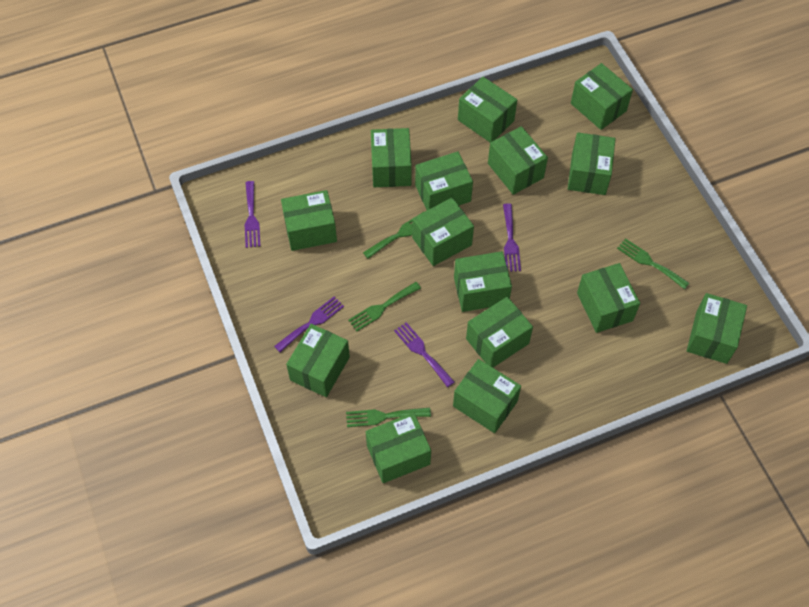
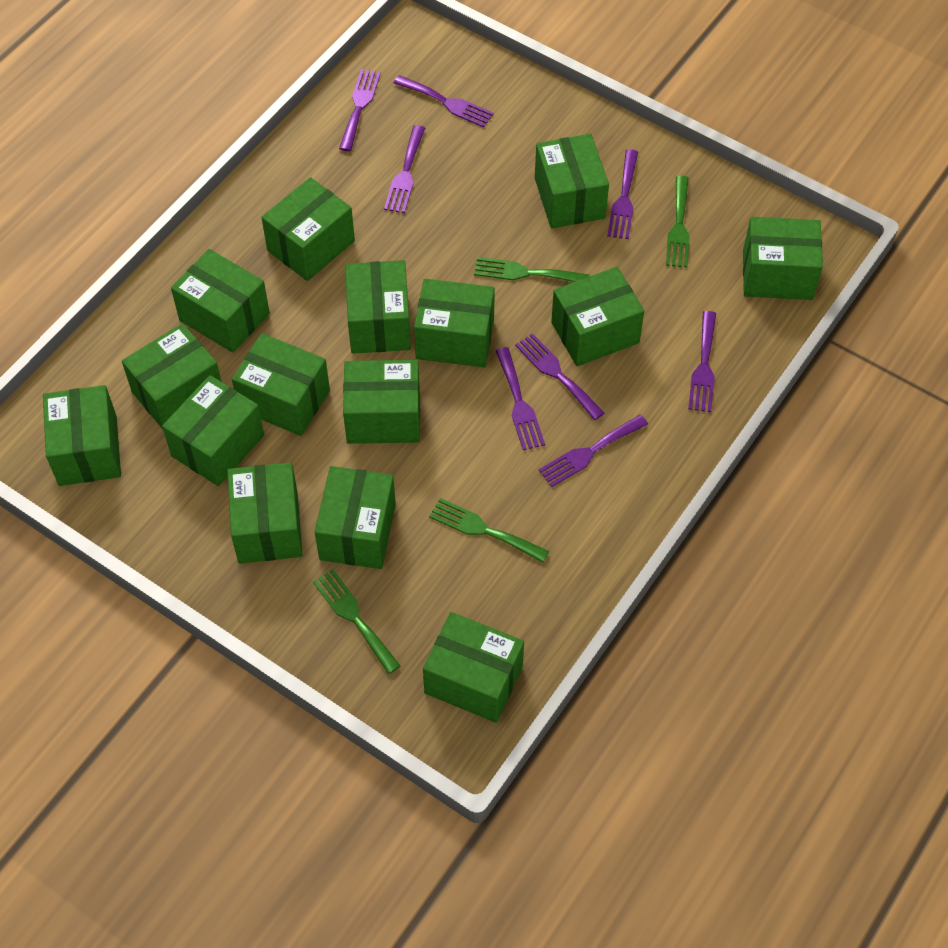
purple fork: [245,181,260,248] [274,296,344,352] [394,322,454,387] [503,203,521,272] = 4 -> [339,69,381,151] [384,125,425,213] [394,75,494,128] [496,347,545,450] [515,333,605,420] [539,415,648,487] [607,149,638,239] [688,311,716,412] = 8

